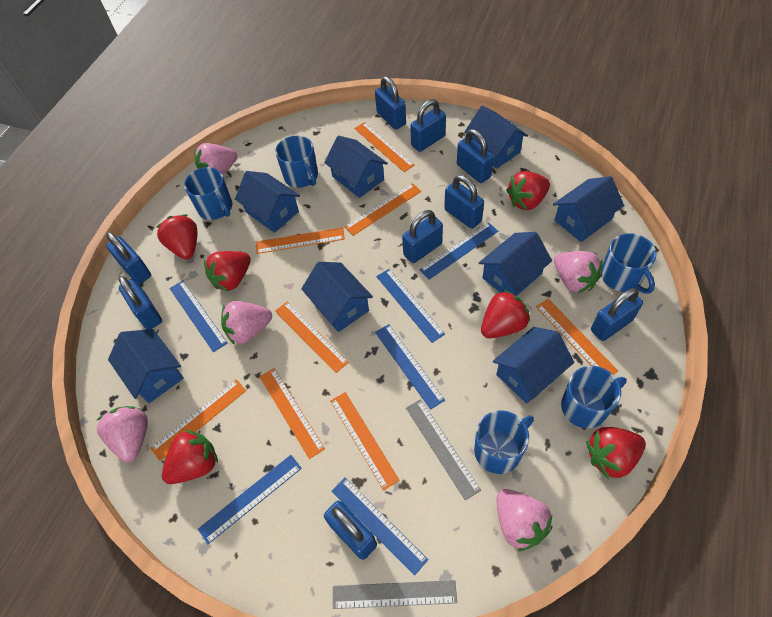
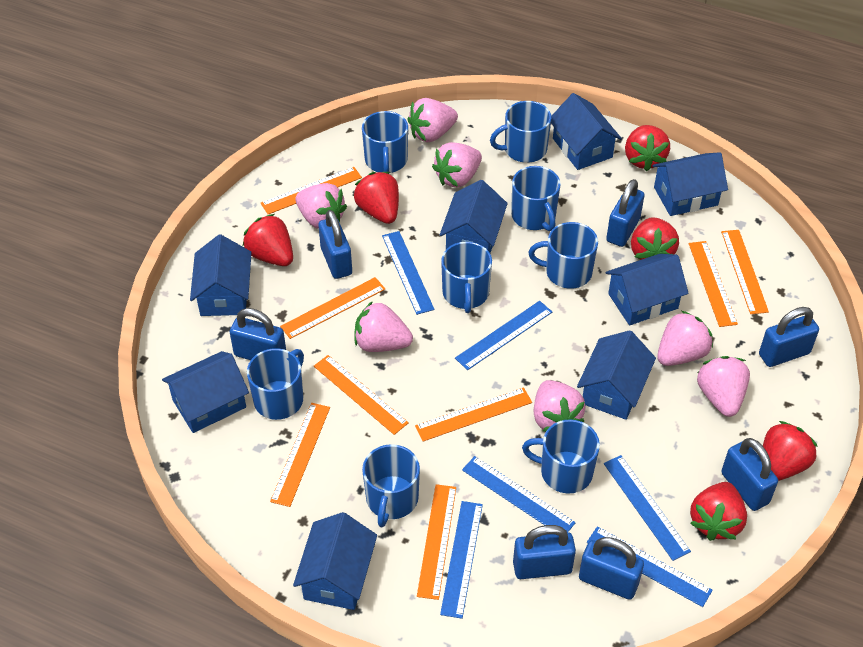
blue mug: [184,167,232,220] [275,136,318,188] [474,410,534,474] [561,366,627,429] [601,233,656,294] = 5 -> [247,348,304,420] [362,111,408,173] [362,444,420,527] [441,242,492,313] [490,101,552,163] [511,166,561,231] [522,420,600,494] [529,222,598,289] = 8
blue padlock: [106,232,151,284] [119,276,162,329] [324,501,377,560] [375,76,406,130] [402,210,443,263] [410,99,446,152] [444,175,484,229] [457,129,494,183] [591,288,643,341] = 9 -> [230,308,286,360] [318,210,352,279] [513,525,576,579] [579,537,644,600] [606,179,645,247] [721,438,778,511] [759,307,819,367] = 7
grey ruler: [333,580,457,609] [406,399,481,501] = 2 -> none = 0
pink strawberry: [97,406,148,462] [194,143,237,175] [221,301,272,345] [497,489,552,551] [554,251,603,294] = 5 -> [295,183,347,229] [354,301,413,352] [407,98,458,142] [432,142,482,187] [533,380,585,432] [657,311,713,366] [697,356,750,417] = 7

